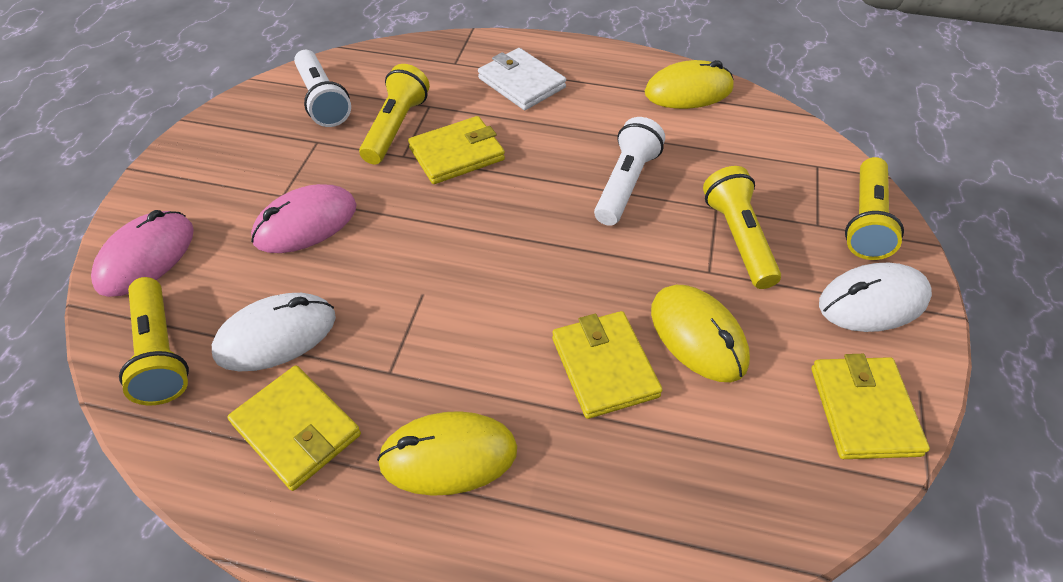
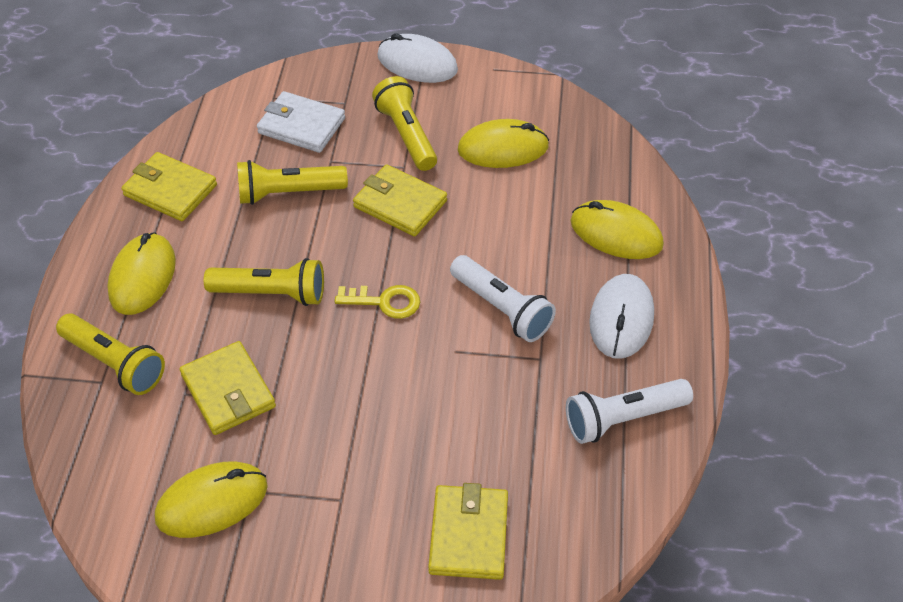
pink mouse: [91,210,194,297] [251,184,357,253] = 2 -> none = 0
yellow key: none = 0 -> [335,285,420,319] = 1
yellow mouse: [377,411,517,496] [645,60,734,109] [651,285,750,382] = 3 -> [107,232,176,315] [155,462,268,538] [457,119,549,168] [571,200,664,259] = 4

